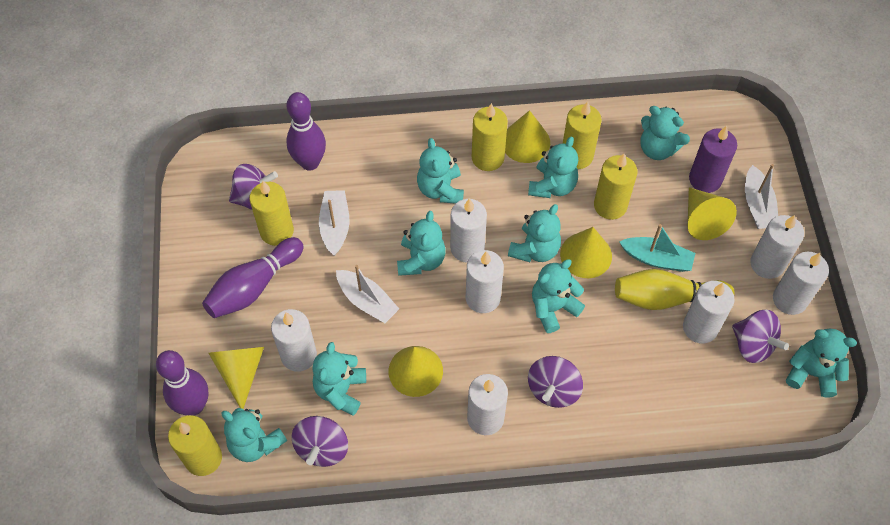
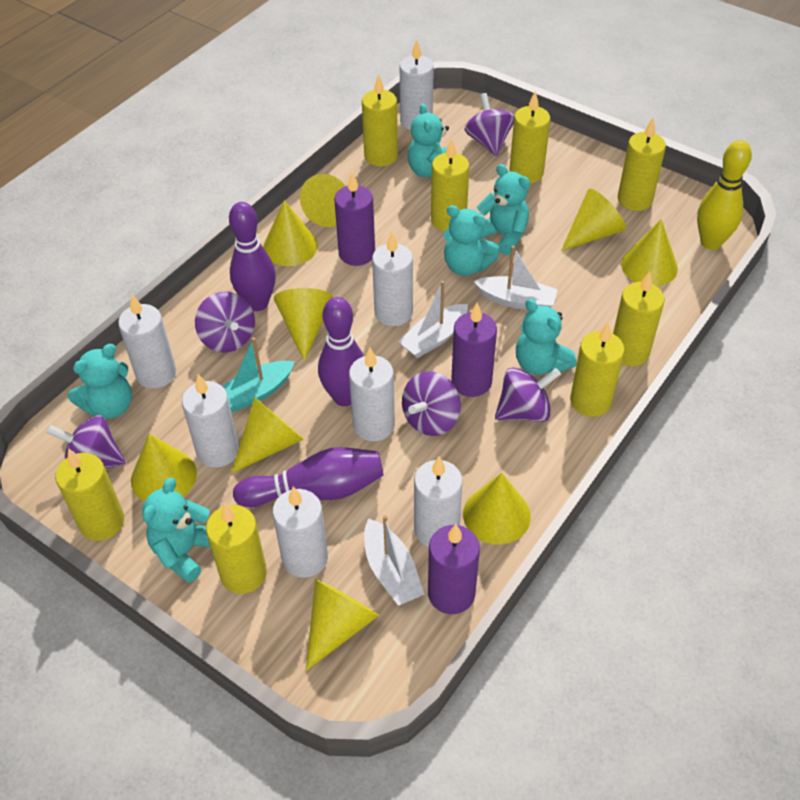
purple candle: [689,126,737,193] = 1 -> [334,172,375,266] [428,524,480,614] [451,303,497,397] = 3
purple spinning top: [229,164,278,210] [292,416,348,467] [528,356,583,408] [732,310,789,363] = 4 -> [46,415,126,468] [195,291,255,352] [402,371,461,436] [464,93,514,156] [495,367,561,422] = 5
turquoise teddy bear: [221,408,287,462] [312,342,366,416] [397,211,446,276] [417,138,464,204] [508,204,561,262] [528,137,578,198] [532,259,585,333] [641,106,690,160] [786,328,857,398] = 9 -> [68,344,132,419] [142,478,210,583] [408,103,449,181] [443,205,499,276] [477,164,530,255] [516,299,577,375] = 6
yellow candle: [168,415,222,476] [249,181,294,246] [472,103,508,171] [563,101,602,169] [594,154,637,220] = 5 -> [55,449,124,541] [206,503,267,594] [362,74,398,167] [431,138,469,232] [509,91,550,184] [570,322,625,417] [613,271,665,366] [618,118,666,211] = 8
yellow cone: [208,347,264,409] [389,346,443,397] [505,110,550,163] [560,227,612,278] [688,188,737,240] = 5 -> [131,434,197,501] [231,397,304,473] [263,200,318,266] [274,288,333,362] [300,174,346,227] [306,579,380,671] [463,473,531,545] [561,189,626,251] [621,219,678,286] = 9

